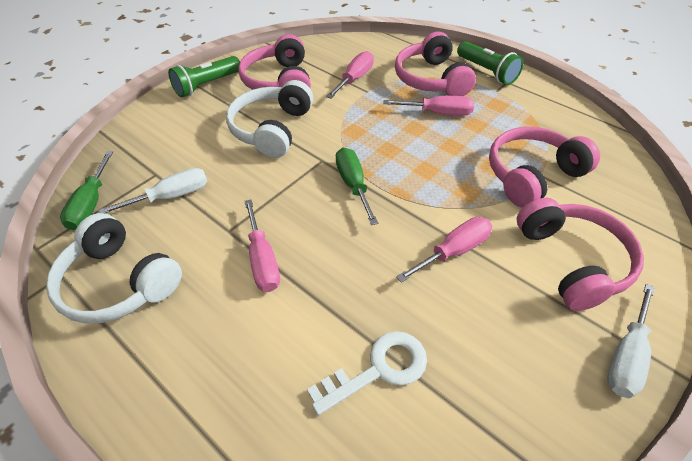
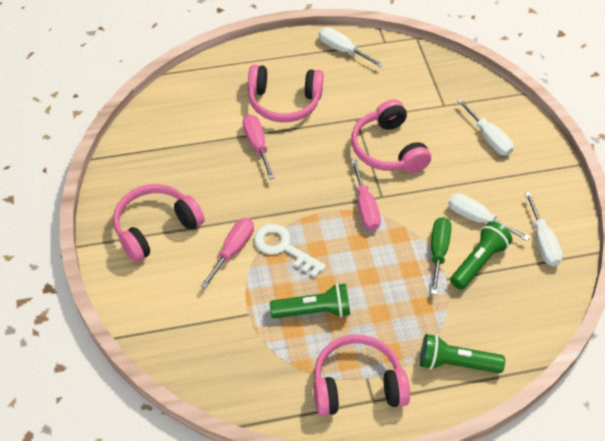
green flashlight: [168,56,240,98] [457,41,524,85] = 2 -> [270,283,350,318] [420,334,505,373] [450,221,512,290] = 3
green screwdriver: [60,151,113,230] [336,148,378,225] = 2 -> [431,217,451,295] = 1
pink screwdriver: [244,199,280,292] [326,51,374,99] [383,96,474,116] [396,217,492,283] = 4 -> [201,218,254,289] [243,114,275,179] [351,160,381,230] = 3
white headphones: [46,213,182,323] [226,80,313,158] = 2 -> none = 0
white screwdriver: [98,168,207,213] [608,284,655,399] = 2 -> [319,27,384,67] [448,193,530,241] [457,99,514,156] [525,192,563,266] = 4

